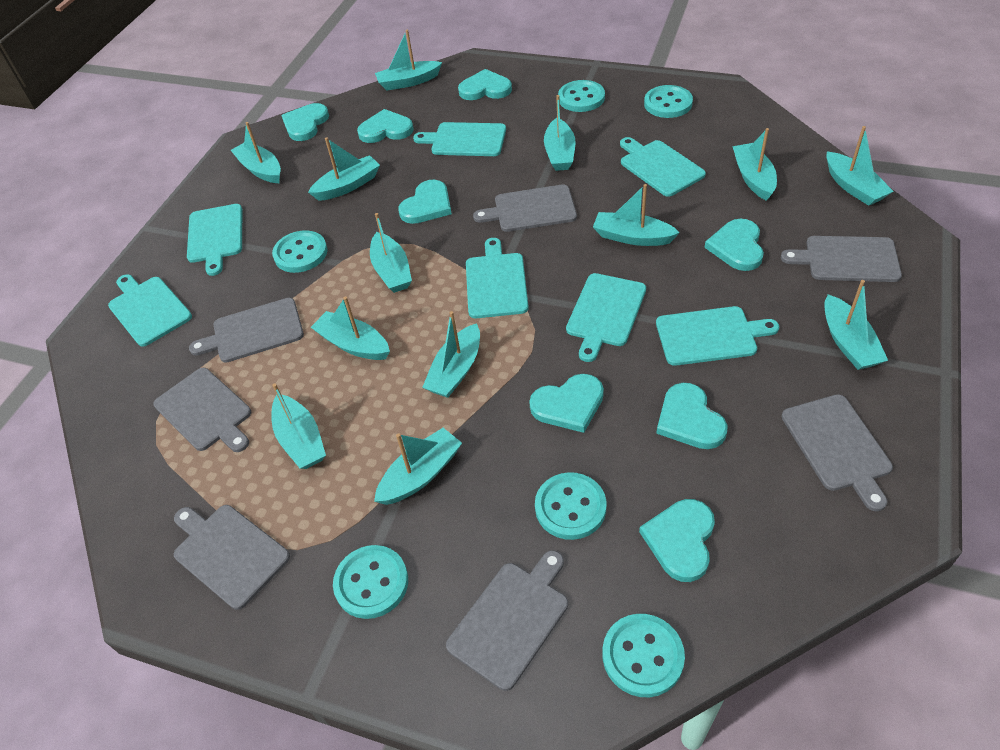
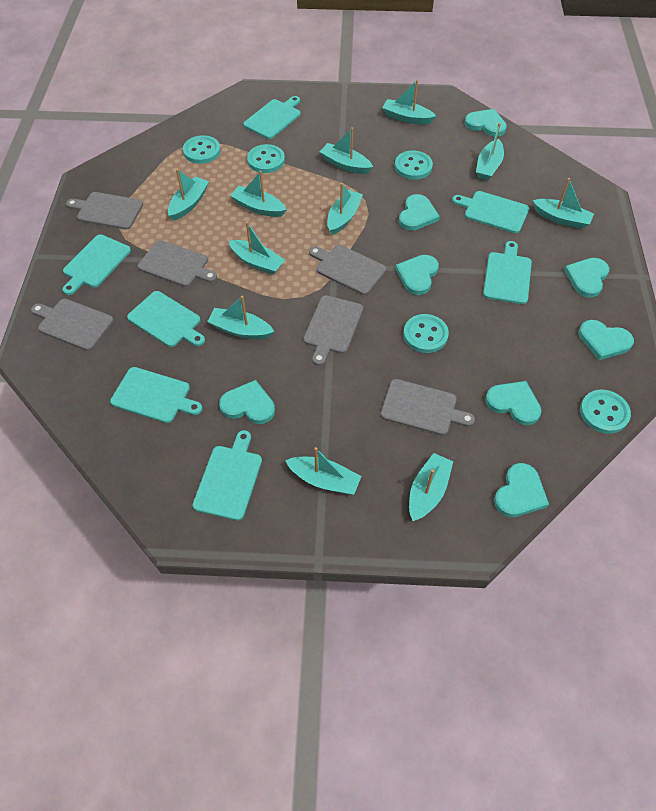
grey cutting board: [154,368,251,452] [174,505,290,610] [189,298,304,363] [446,551,568,691] [473,184,577,232] [781,236,902,282] [782,394,893,511] = 7 -> [31,299,114,351] [66,192,143,230] [138,240,217,287] [303,295,363,366] [309,245,386,295] [381,379,475,435] = 6
turquoise boat: [231,122,281,183] [271,383,326,469] [308,138,380,201] [311,297,390,360] [370,213,412,293] [374,428,462,505] [375,29,442,91] [422,311,480,398] [544,95,576,171] [593,184,680,246] [732,128,777,201] [824,280,888,370] [826,126,894,206] = 13 -> [168,169,209,221] [207,296,274,339] [229,222,285,275] [230,171,287,217] [285,447,361,495] [320,127,373,174] [327,183,363,235] [382,79,436,124] [409,453,453,521] [476,123,504,180] [532,178,594,229] = 11
turquoise button: [272,230,328,273] [333,545,408,619] [535,472,606,540] [558,80,605,112] [602,614,685,697] [644,85,693,118] = 6 -> [183,135,220,164] [247,144,285,173] [395,150,433,180] [403,314,449,353] [580,390,631,434] = 5

